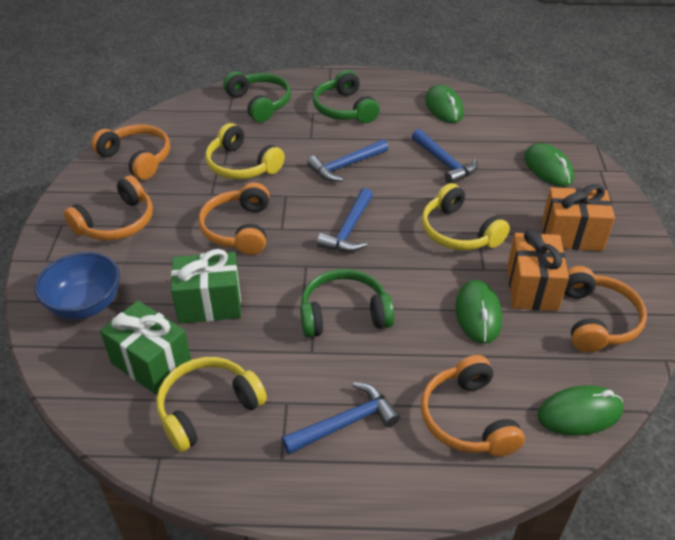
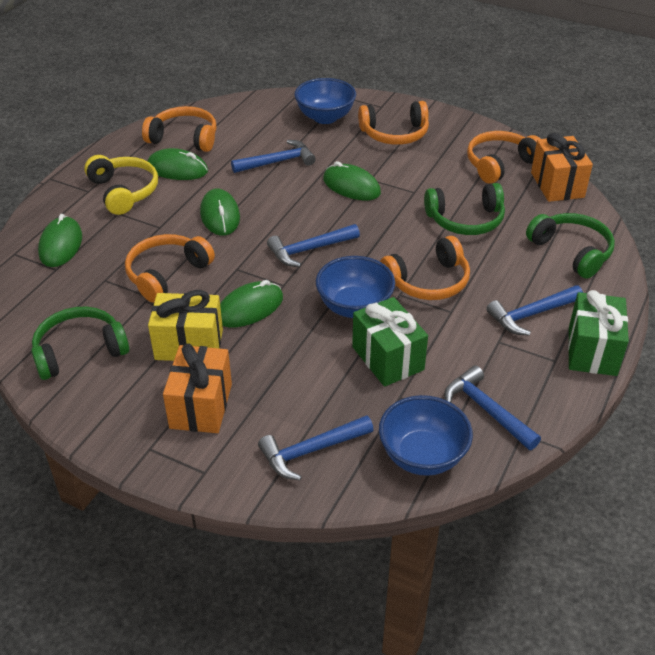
blue bowl: [34,252,120,319] = 1 -> [294,78,356,124] [316,256,395,318] [379,395,473,476] = 3
blue hammer: [281,382,400,454] [307,139,388,182] [317,188,373,252] [412,129,478,184] = 4 -> [231,140,316,173] [258,415,374,480] [267,224,360,267] [444,365,541,450] [486,285,583,336] = 5
green mouse: [425,84,464,123] [455,280,502,344] [524,143,574,187] [537,386,624,436] = 4 -> [38,214,82,267] [147,148,208,180] [200,189,240,236] [220,280,283,327] [323,161,381,200] = 5
yellow gift: none = 0 -> [148,290,223,361] = 1
yellow headphones: [156,357,267,452] [205,123,285,179] [422,183,510,250] = 3 -> [84,155,158,215] = 1

